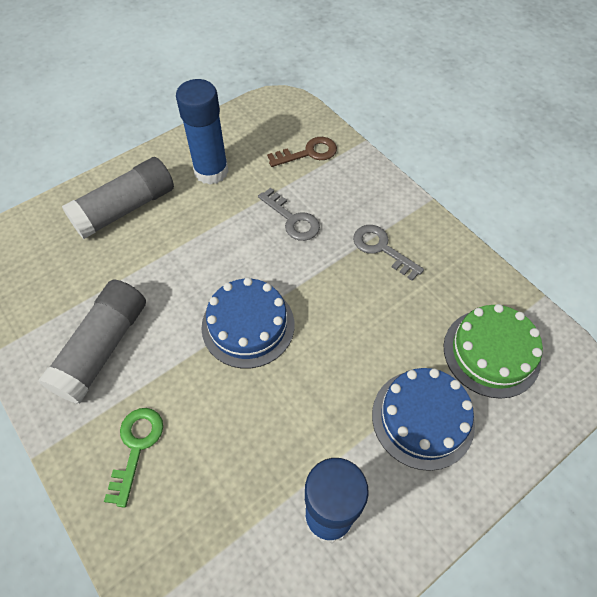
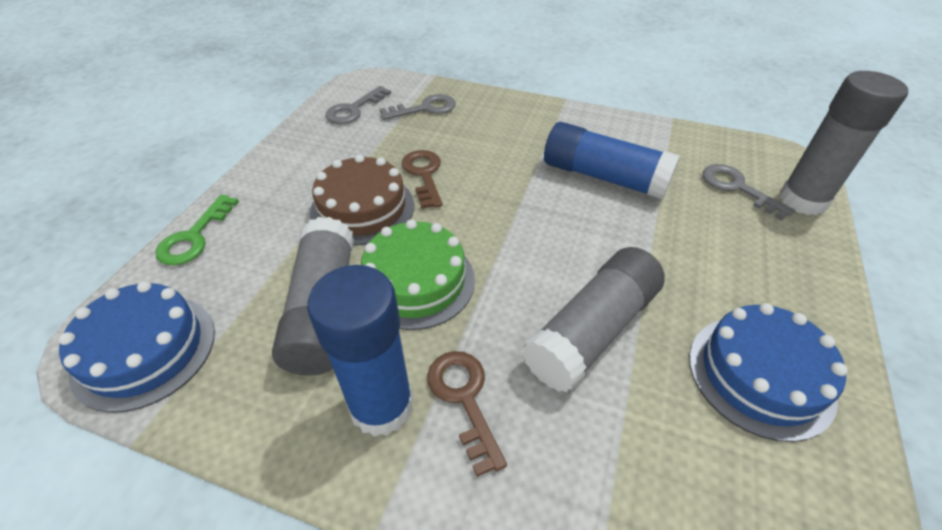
brown cake: none = 0 -> [310,154,414,246] = 1
brown key: [267,137,337,167] = 1 -> [402,150,443,209] [427,351,507,477] = 2
grey glue stick: [38,280,146,404] [62,157,174,239] = 2 -> [272,217,354,376] [522,247,665,392] [779,71,908,215] = 3
grey key: [258,188,320,241] [353,225,424,281] = 2 -> [325,86,391,124] [379,94,456,120] [703,164,795,220] = 3

